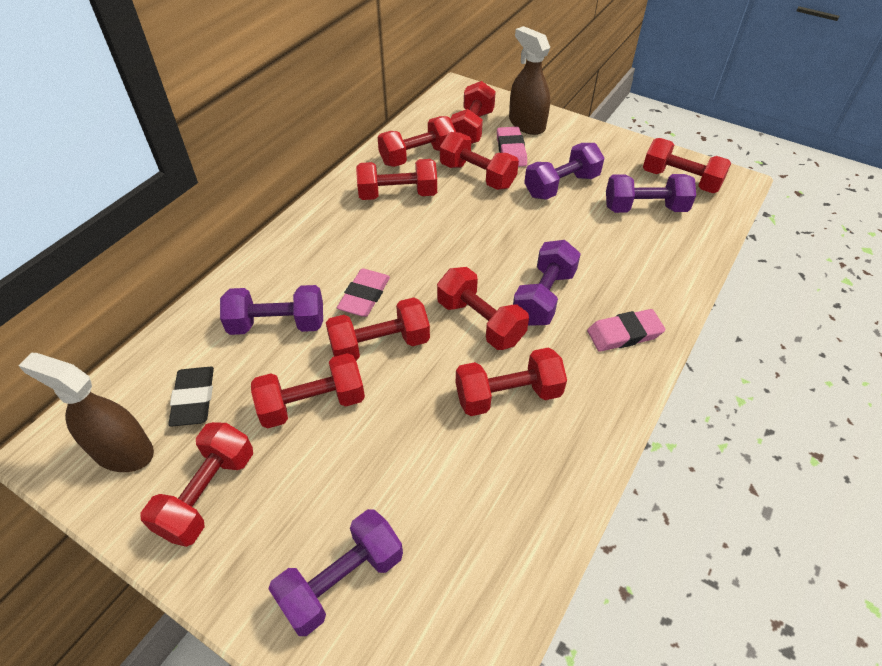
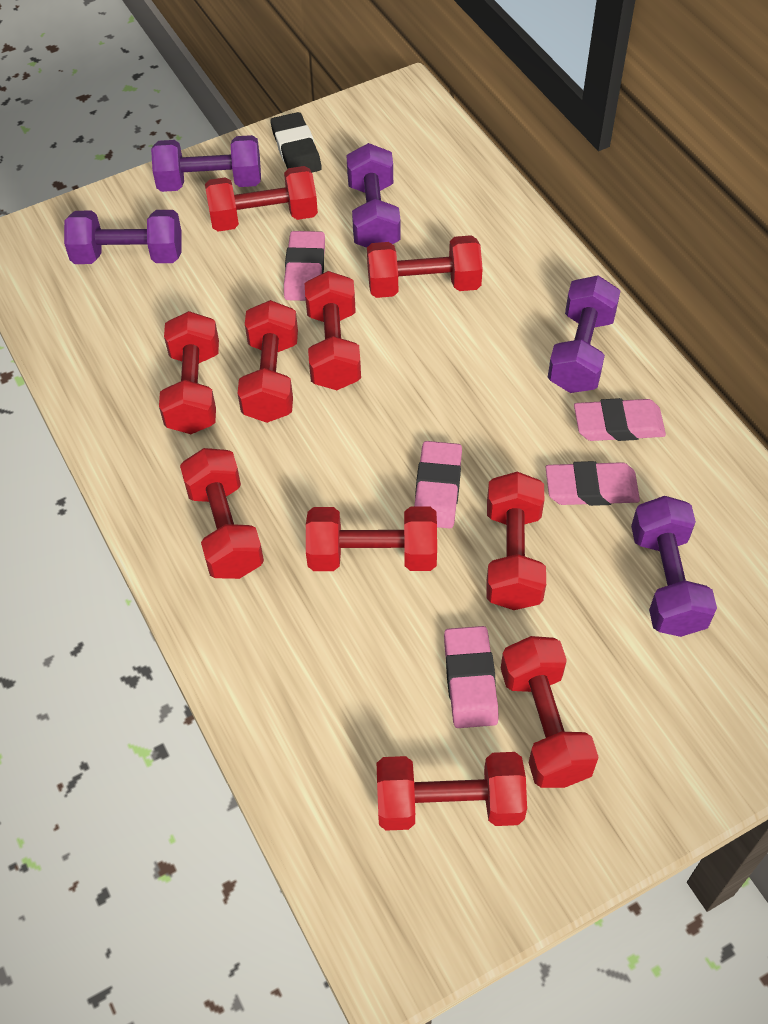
brown spray bottle: [18,353,154,472] [509,26,550,135] = 2 -> none = 0
pink eraser: [337,269,390,317] [497,127,527,167] [587,309,665,352] = 3 -> [284,231,325,301] [414,441,462,529] [444,626,499,728] [545,461,640,506] [574,398,666,441] = 5

